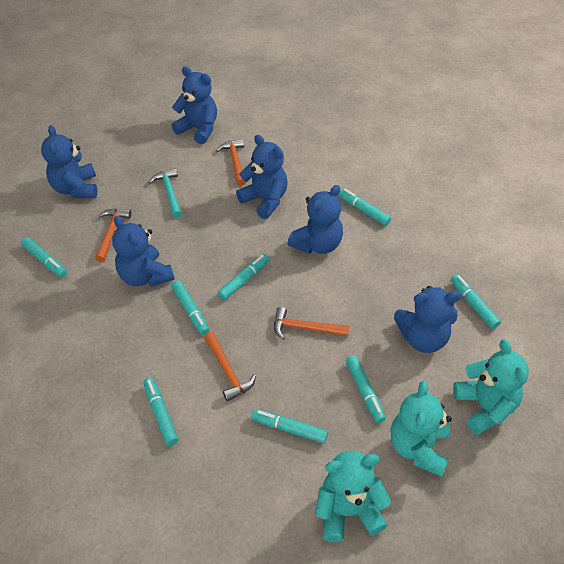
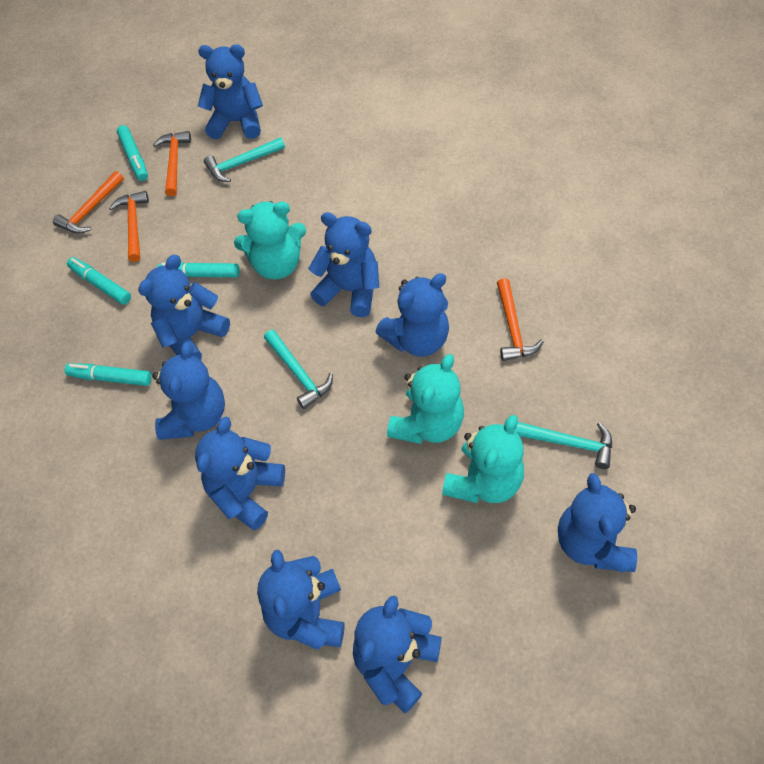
blue teddy bear: [41,125,97,198] [112,216,175,287] [171,66,217,144] [236,135,288,219] [287,185,343,254] [394,286,461,353] = 6 -> [138,255,230,360] [152,342,225,440] [195,417,285,530] [198,44,263,139] [257,550,345,650] [308,212,379,317] [353,596,442,713] [375,273,449,357] [558,473,637,572] = 9
turquoise hammer: [149,168,182,218] = 1 -> [204,137,285,182] [264,330,333,409] [514,422,612,469] = 3
turquoise marker: [21,237,67,277] [143,377,178,446] [172,281,209,335] [218,254,269,300] [252,409,328,443] [338,189,391,226] [346,355,386,423] [451,274,501,329] = 8 -> [65,363,152,386] [67,257,131,305] [117,125,148,181] [158,262,239,277] = 4

